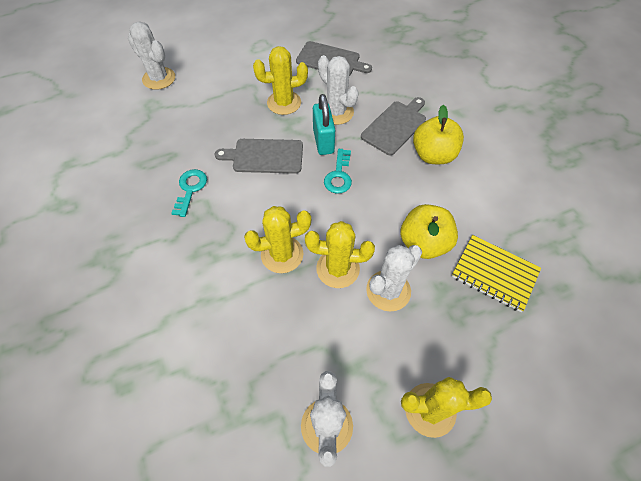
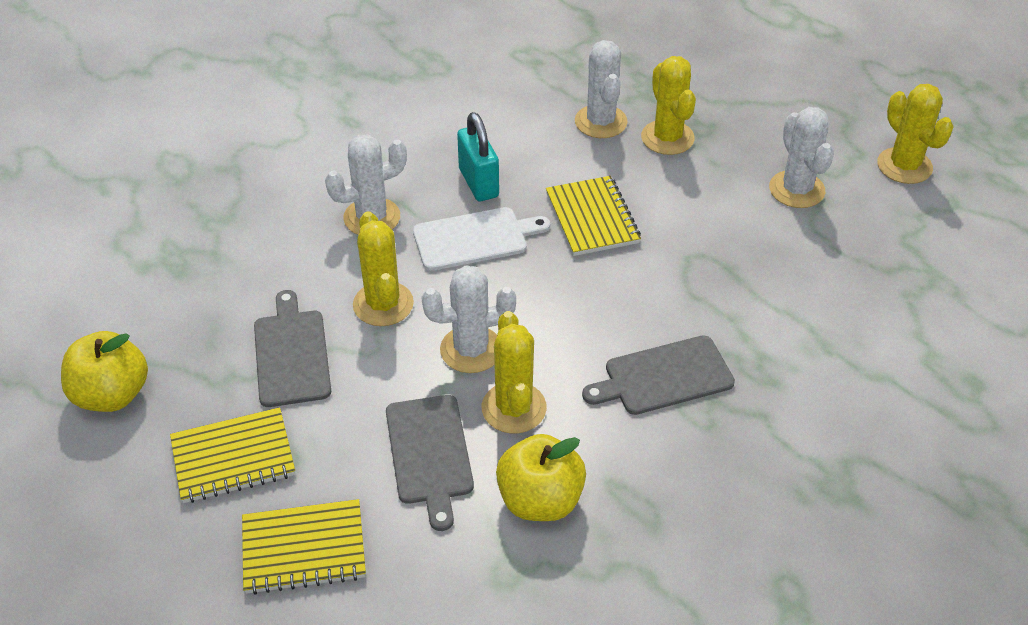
turquoise key: [171,169,207,217] [324,149,352,194] = 2 -> none = 0
white cutting board: none = 0 -> [413,207,550,271] = 1
yellow notebook: [452,235,541,312] = 1 -> [170,407,295,503] [242,499,366,595] [546,176,641,256] = 3

